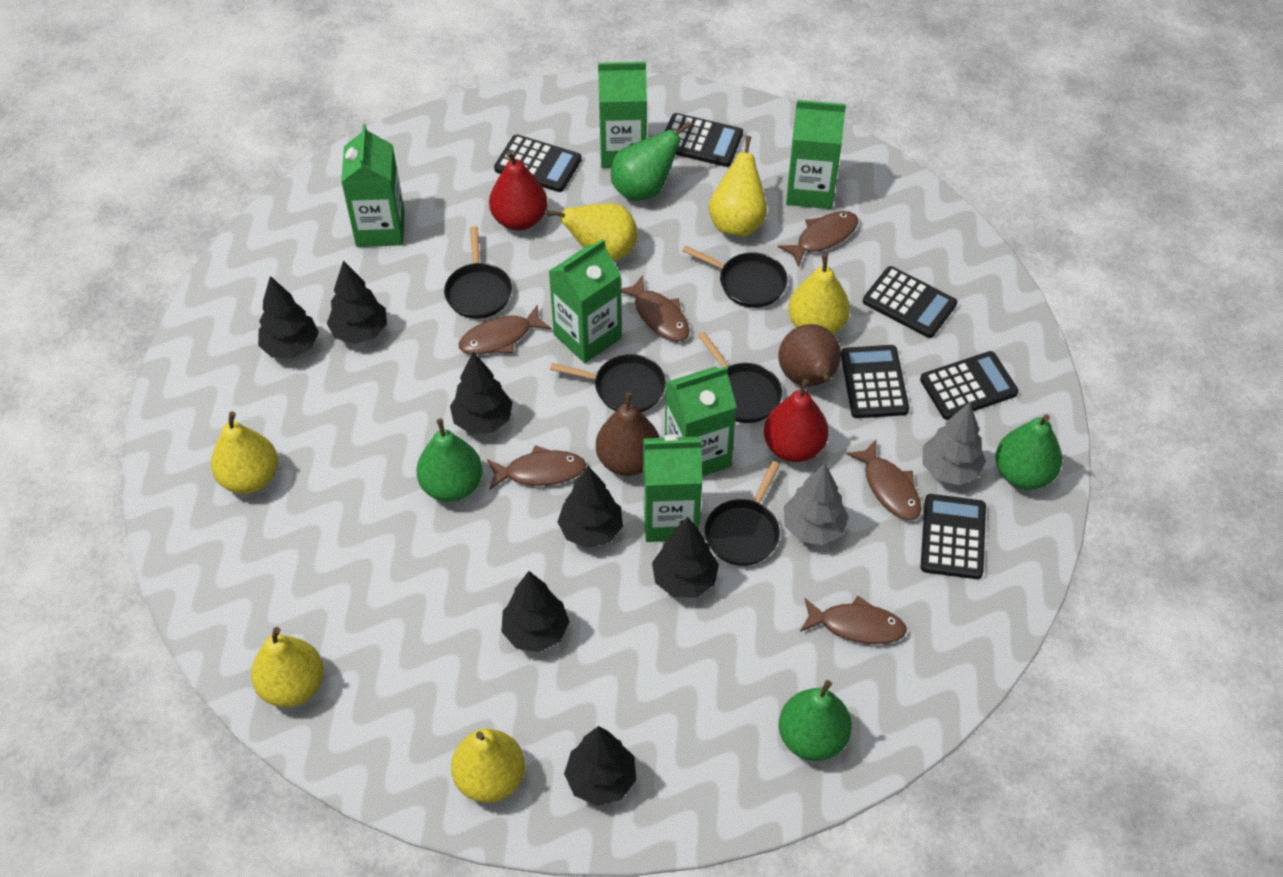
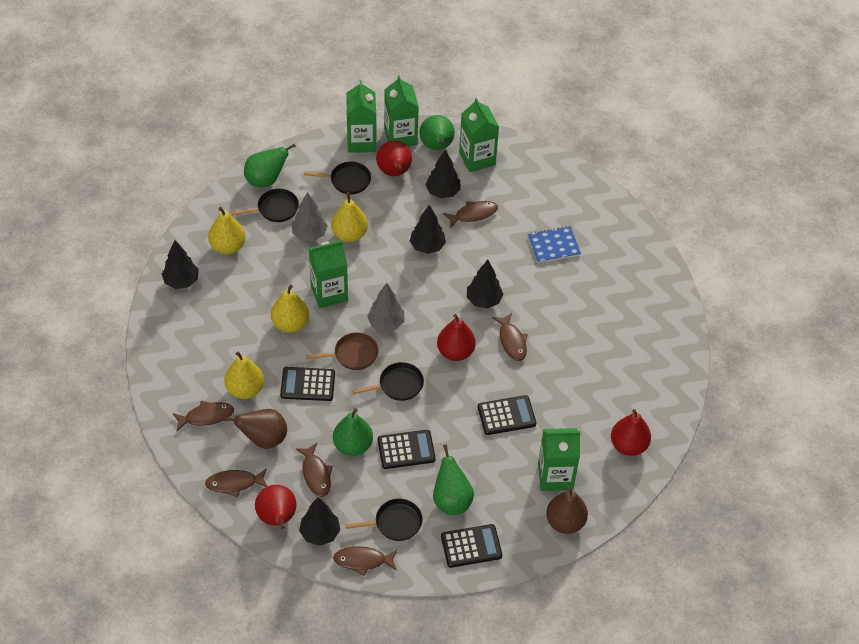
black calculator: [494,134,582,192] [665,113,743,167] [841,345,909,418] [863,266,957,338] [920,351,1019,420] [921,494,986,579] = 6 -> [280,367,335,401] [378,430,436,469] [441,524,502,568] [478,395,536,435] = 4
black pan: [444,226,512,319] [550,354,666,412] [683,246,788,308] [698,332,782,423] [705,461,780,566] = 5 -> [231,189,299,222] [304,162,371,194] [345,499,422,541] [352,362,424,401] = 4
black tree: [258,276,319,359] [327,260,387,344] [450,352,513,434] [502,571,570,652] [558,466,623,548] [564,726,636,806] [652,517,719,598] = 7 -> [162,240,199,289] [299,497,340,546] [410,205,446,254] [426,150,461,198] [467,260,503,309] = 5
blue notebook: none = 0 -> [528,226,581,263] = 1
brown pan: none = 0 -> [306,332,378,370] = 1
green carton: [341,124,405,247] [549,239,622,363] [598,62,647,168] [643,434,702,542] [665,366,737,476] [786,100,846,209] = 6 -> [309,241,348,308] [346,80,376,153] [384,75,419,146] [459,98,499,172] [538,428,580,491] = 5
red pear: [489,151,548,231] [764,379,829,462] = 2 -> [255,485,297,529] [376,140,412,176] [437,314,476,361] [611,409,651,456] = 4
yellow pear: [211,412,278,494] [251,627,324,707] [451,729,525,803] [547,203,638,261] [708,136,767,236] [788,254,850,334] = 6 -> [208,207,246,254] [224,352,264,399] [271,284,309,333] [331,192,368,242] = 4

